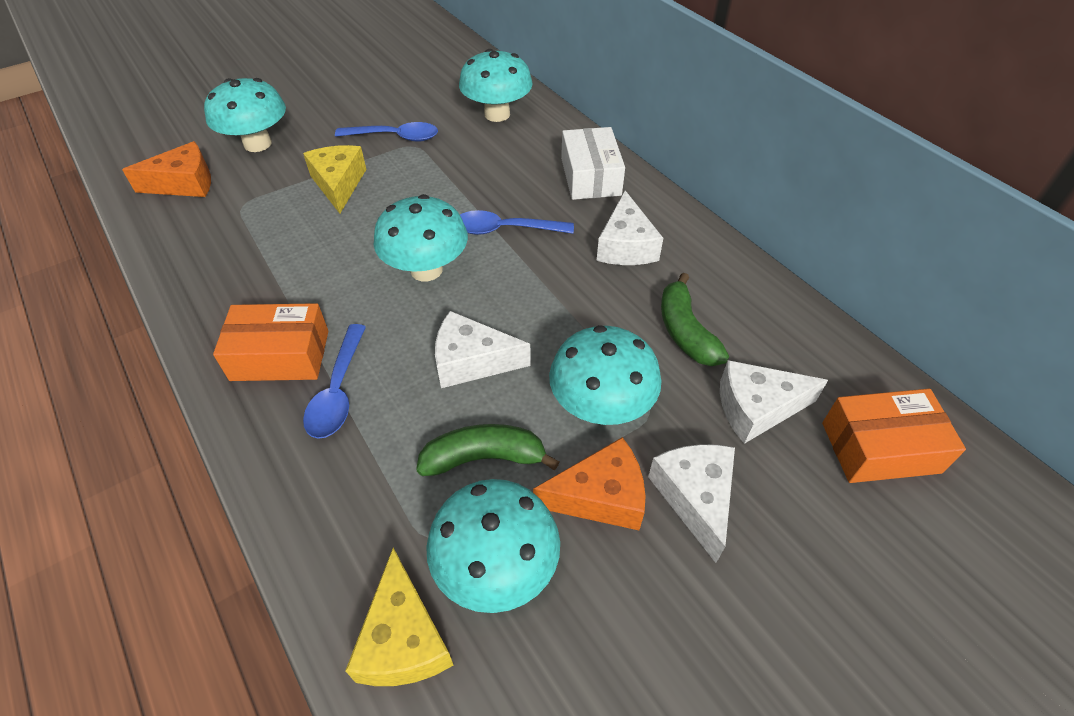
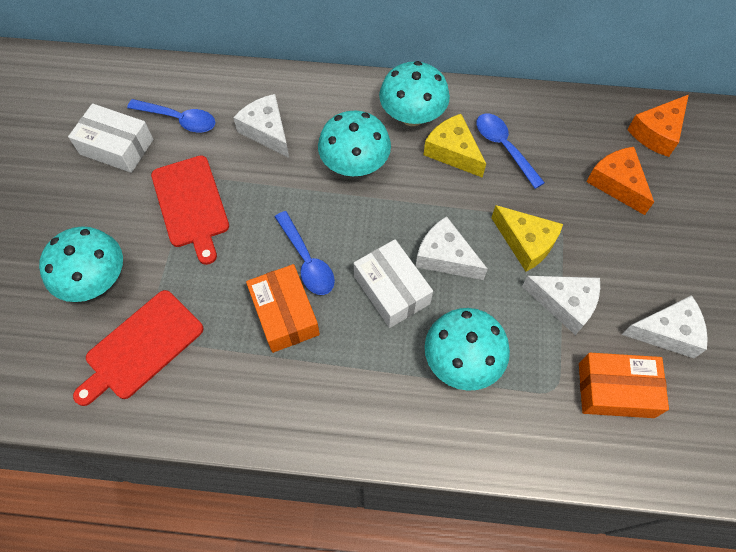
green banana: [416,424,560,476] [661,273,729,366] = 2 -> none = 0
red cutting board: none = 0 -> [73,290,204,406] [151,155,229,265] = 2
turquoise mushroom: [204,78,286,152] [373,194,468,281] [426,479,560,613] [459,49,533,122] [549,325,661,425] = 5 -> [39,226,123,302] [318,111,391,176] [379,61,450,126] [425,308,510,391] = 4
white box: [561,127,625,200] = 1 -> [68,103,153,173] [354,239,433,328] = 2

